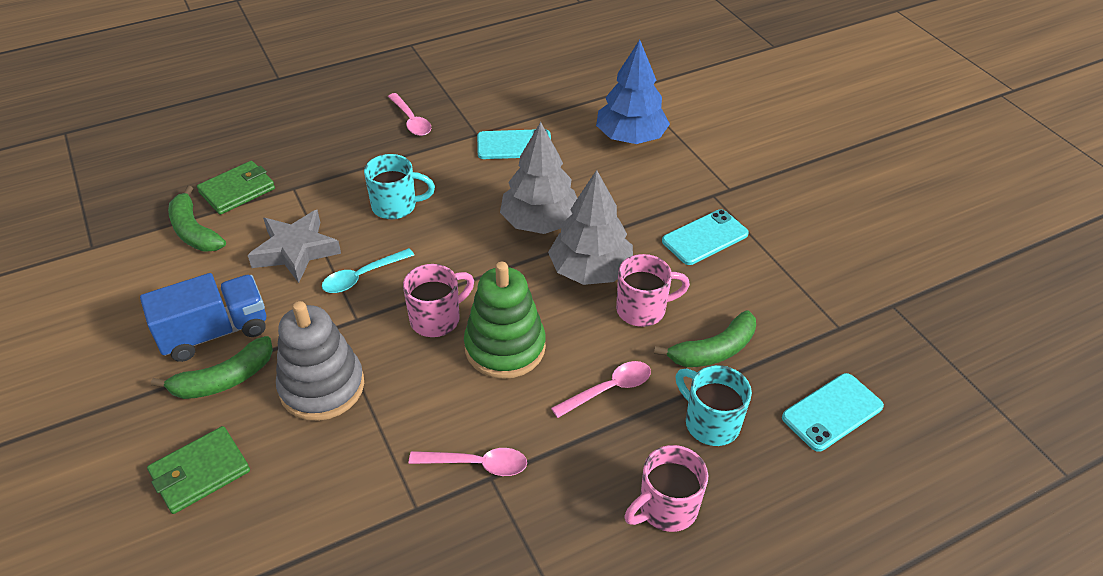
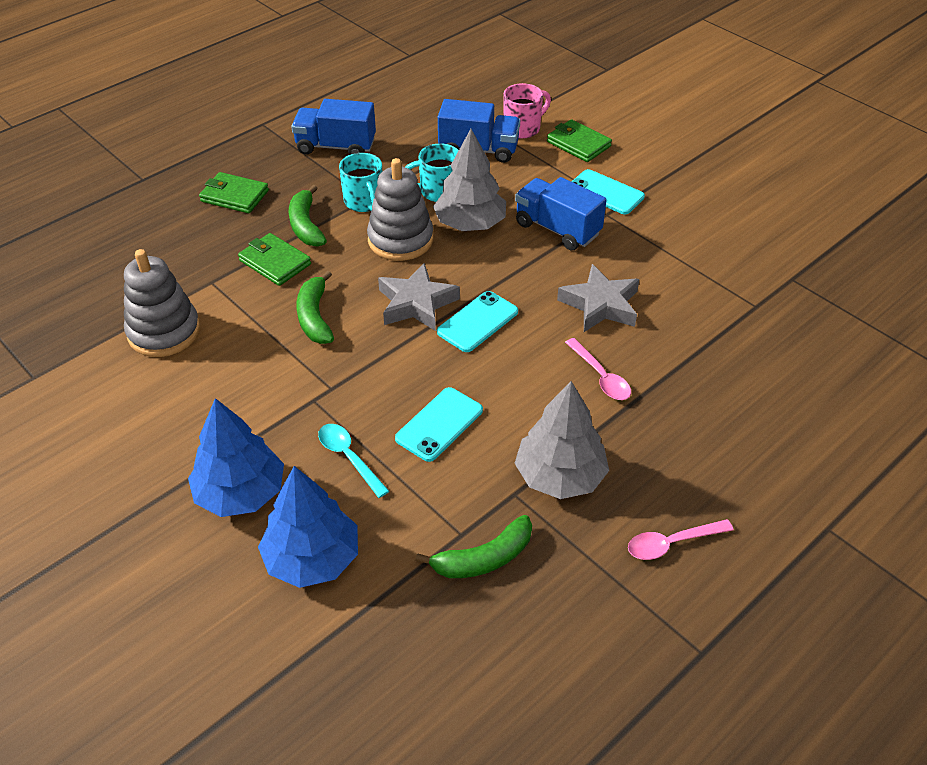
blue tree: [596,40,670,144] = 1 -> [188,398,284,517] [258,466,358,588] = 2
blue truck: [140,273,266,362] = 1 -> [291,99,376,155] [438,99,520,163] [515,177,607,251] = 3
green stacking toy: [464,262,546,379] = 1 -> none = 0
green wallet: [147,426,250,514] [197,161,275,215] = 2 -> [199,172,269,213] [238,233,311,286] [547,119,612,162] = 3
grey stacking toy: [276,301,364,421] = 1 -> [124,249,200,357] [367,158,433,261] = 2
grey star: [248,210,341,283] = 1 -> [378,263,460,331] [557,264,639,332] = 2
pink mug: [403,264,474,337] [616,254,690,327] [624,445,708,532] = 3 -> [503,83,551,139] = 1
pink spoon: [388,93,431,136] [409,448,527,476] [551,361,651,418] = 3 -> [565,338,631,400] [628,519,733,560] = 2

